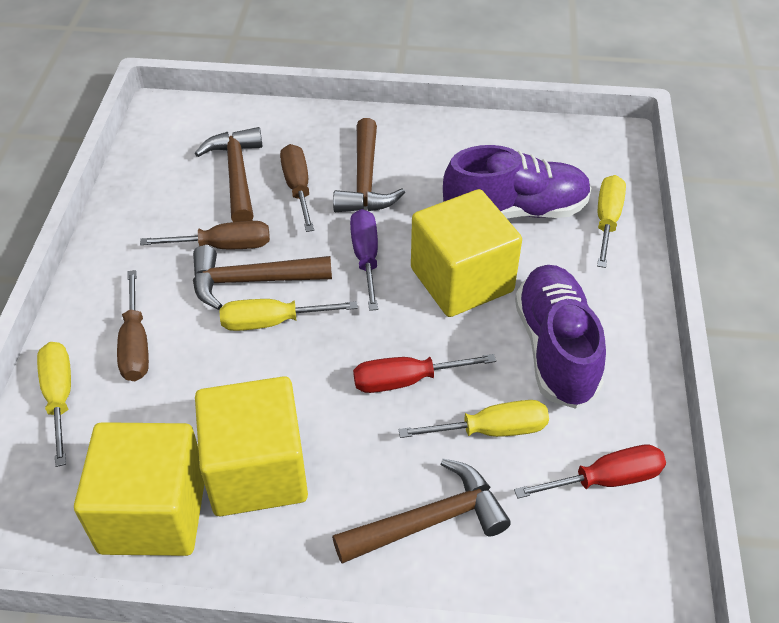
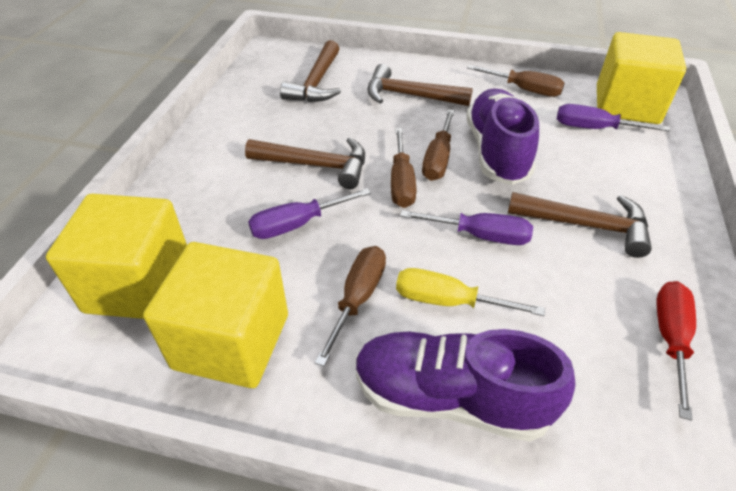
brown screwdriver: [117,270,149,381] [140,221,270,249] [280,144,314,232] = 3 -> [315,246,386,366] [391,128,416,208] [422,109,455,181] [467,65,565,97] = 4
purple screwdriver: [350,209,378,311] = 1 -> [248,188,371,239] [400,210,533,245] [557,104,670,131] = 3
red screwdriver: [353,354,496,393] [514,445,666,499] = 2 -> [657,281,696,421] = 1
yellow screwdriver: [37,342,71,467] [220,299,358,331] [398,400,549,438] [597,175,626,268] = 4 -> [396,268,545,316] = 1

